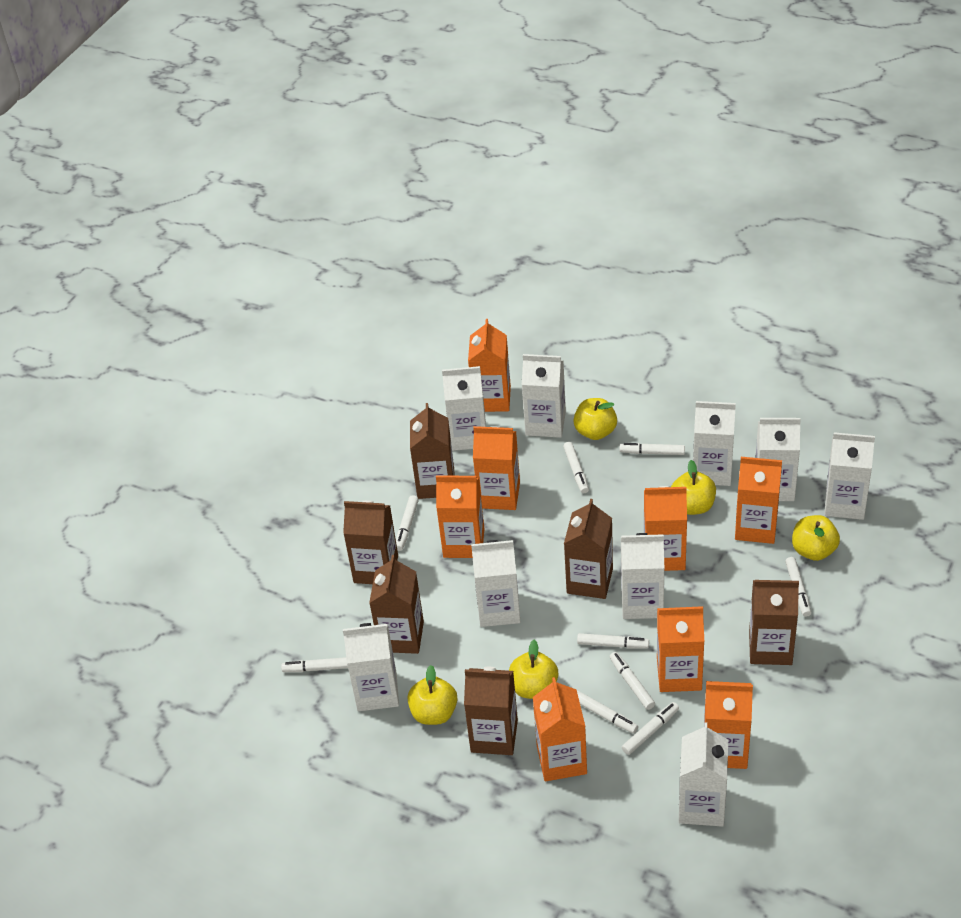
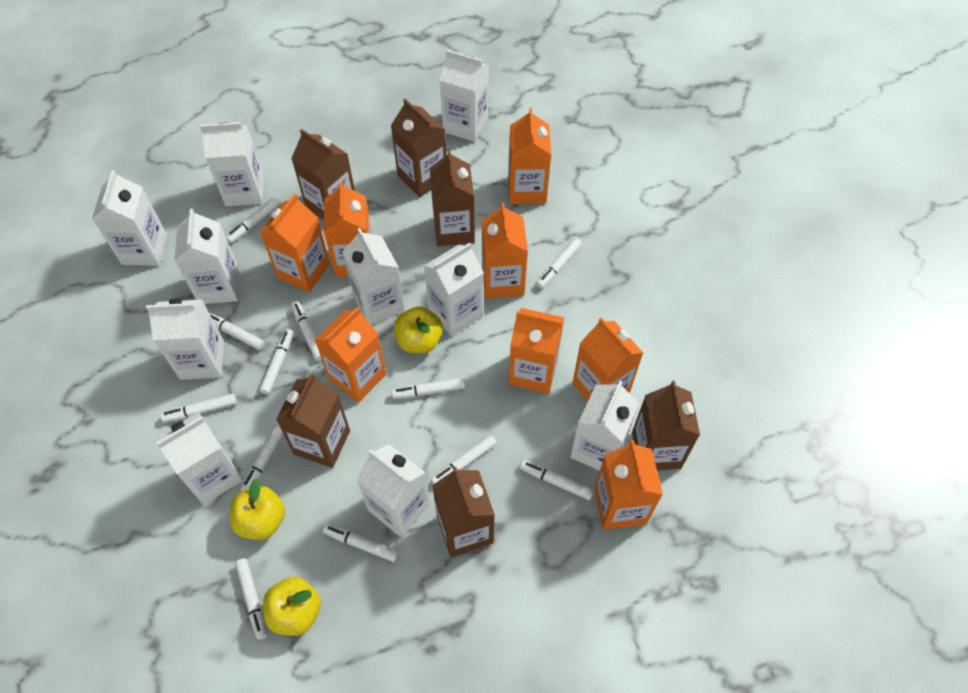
white carton: [343,623,399,711] [442,366,486,451] [471,540,520,627] [522,354,566,438] [621,533,664,619] [679,722,728,827] [693,401,736,486] [755,418,801,501] [824,432,875,520] = 9 -> [92,170,167,266] [146,298,224,380] [156,412,243,505] [174,208,240,304] [199,122,264,206] [342,228,405,325] [356,444,430,537] [424,243,484,337] [440,50,489,142] [570,381,639,471] = 10
white marker: [281,657,348,672] [396,495,419,551] [563,442,589,493] [577,633,649,648] [577,691,638,734] [609,652,655,710] [620,443,685,455] [622,702,679,755] [785,557,811,617] = 9 -> [160,393,237,422] [209,312,265,350] [226,197,280,243] [235,558,267,640] [240,423,283,492] [259,329,294,395] [291,301,322,361] [323,524,399,562] [392,378,465,399] [431,435,497,484] [520,460,594,500] [536,238,582,289] = 12
yellow apple: [407,665,458,725] [509,640,558,699] [573,398,617,440] [671,460,716,515] [792,515,840,561] = 5 -> [230,479,285,540] [263,577,321,636] [394,306,443,353] = 3

